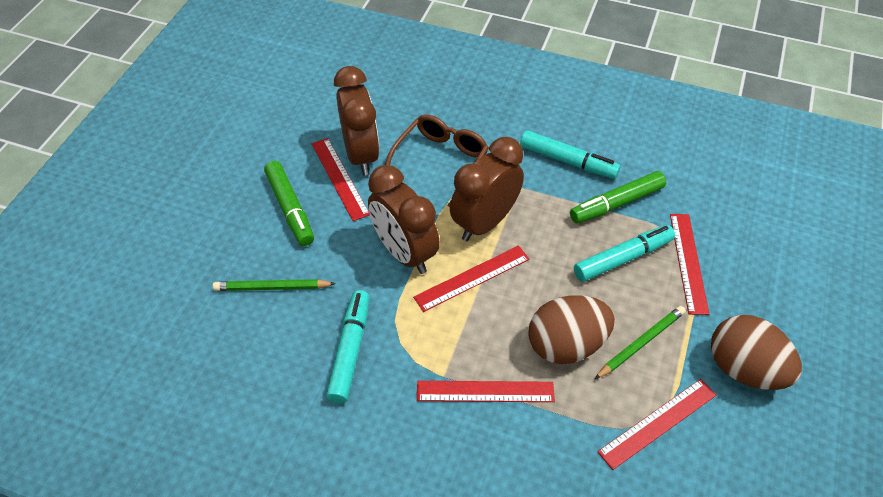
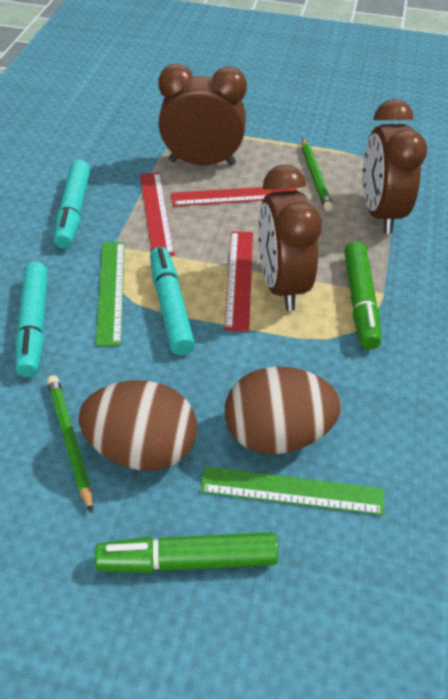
brown glasses: [385,115,489,207] = 1 -> none = 0
green ruler: none = 0 -> [96,242,125,346] [200,467,384,515] = 2
red ruler: [312,138,370,221] [413,245,529,312] [417,381,555,402] [597,379,716,470] [670,214,709,315] = 5 -> [140,172,175,256] [171,187,297,206] [224,231,253,332] = 3

